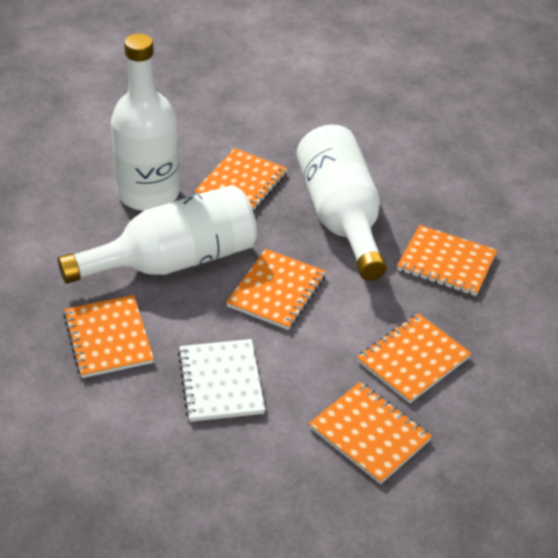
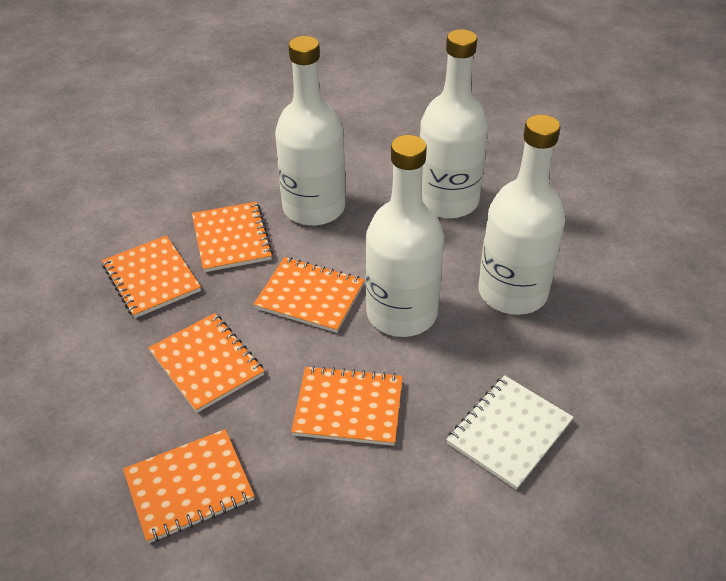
white bottle: [58,185,257,284] [111,34,179,211] [297,124,387,281] = 3 -> [275,36,345,226] [365,135,444,337] [420,29,488,219] [478,114,565,315] = 4

